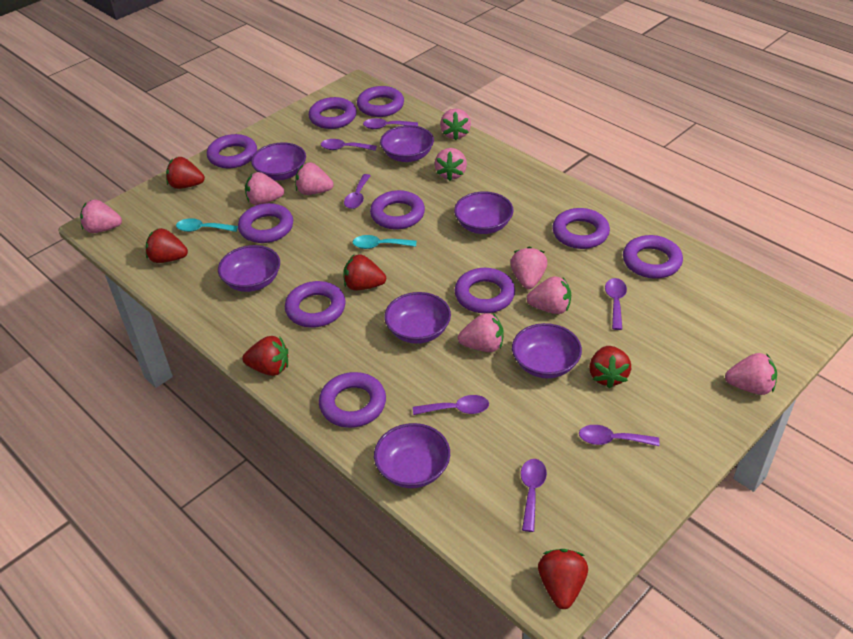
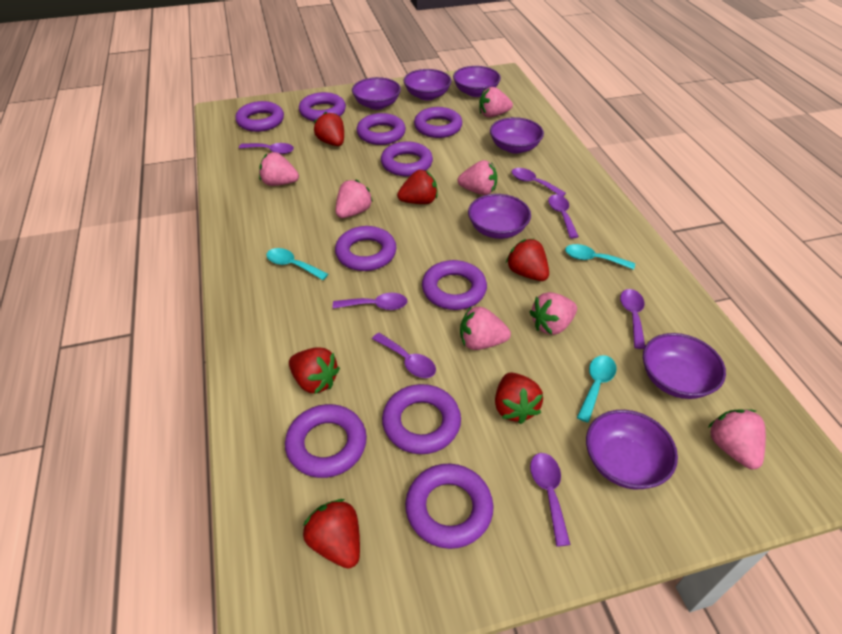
pink strawberry: [80,199,122,233] [245,172,284,205] [295,162,334,195] [434,148,467,181] [440,108,471,140] [458,313,504,352] [510,246,547,289] [526,276,571,314] [725,353,777,395] = 9 -> [259,152,299,186] [336,179,373,218] [458,160,497,195] [460,306,511,350] [479,87,513,117] [530,292,577,335] [708,409,766,469] = 7
turquoise spoon: [176,218,238,232] [353,235,416,249] = 2 -> [266,248,328,280] [565,244,635,270] [577,355,617,422] = 3

